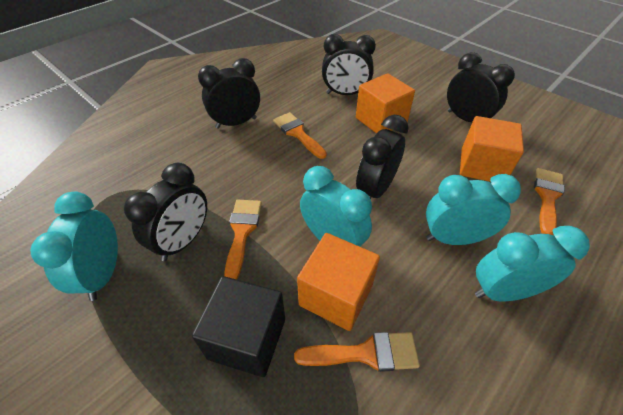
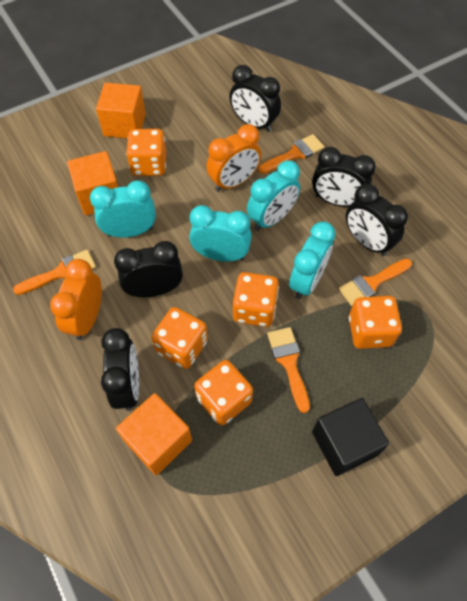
orange clock: none = 0 -> [50,259,102,340] [206,124,261,192] = 2
orange dice: none = 0 -> [126,129,166,176] [151,307,208,369] [194,360,253,425] [233,272,279,327] [349,296,402,349] = 5

